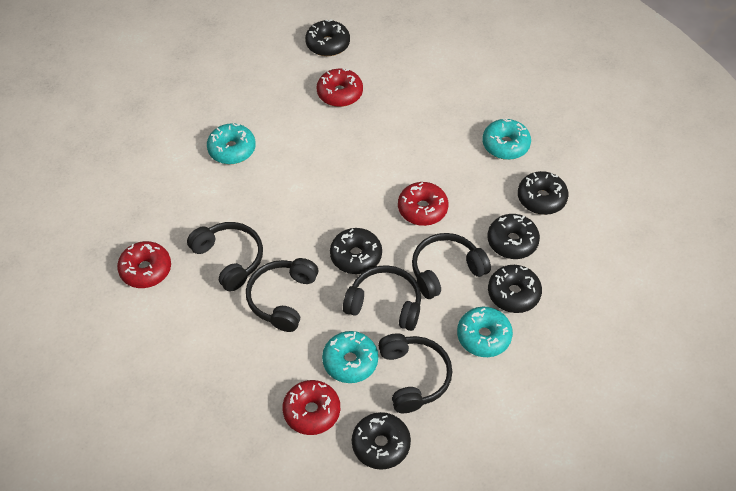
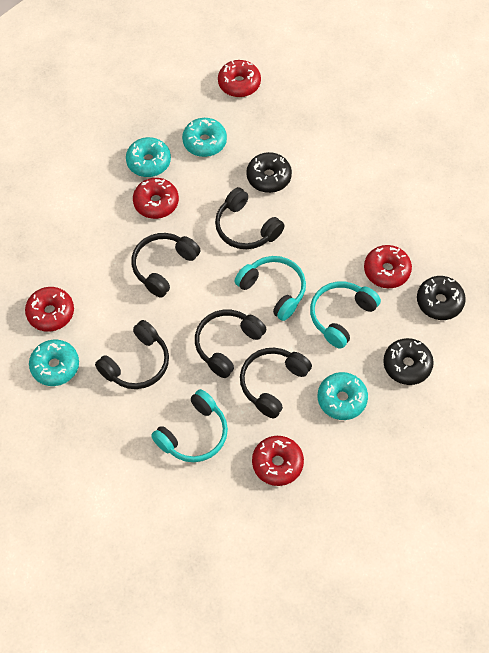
black donut: [305,19,350,56] [330,228,382,274] [352,412,411,470] [487,214,540,259] [488,265,542,313] [518,171,569,215] = 6 -> [246,152,292,193] [383,338,434,385] [417,276,466,320] = 3
red donut: [117,241,171,288] [282,380,340,435] [317,68,363,107] [398,182,448,226] = 4 -> [25,287,74,332] [133,178,179,219] [218,60,261,97] [252,436,304,486] [364,245,412,288] = 5
turquoise headphones: none = 0 -> [151,389,228,462] [234,256,306,321] [310,281,381,349] = 3

